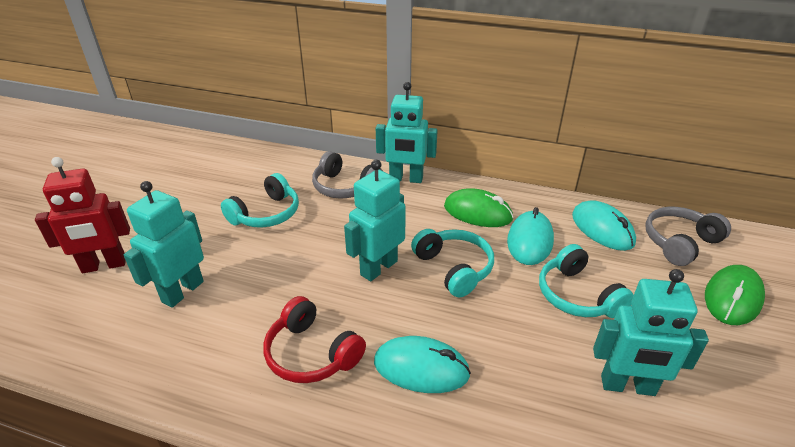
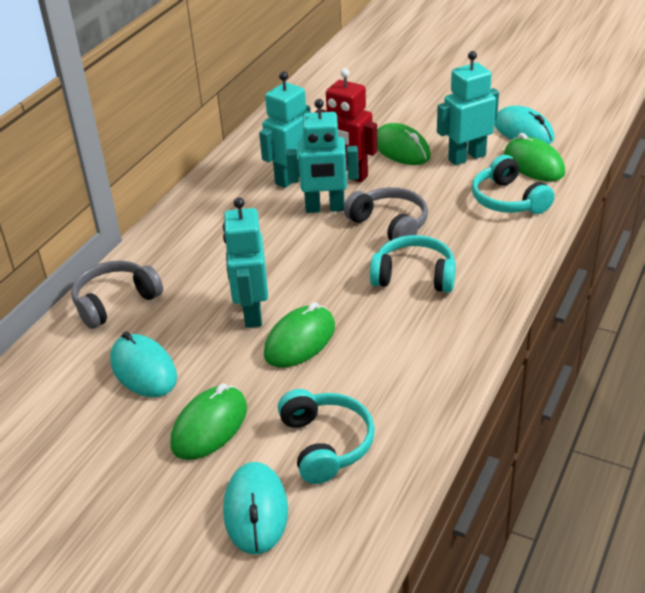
green mouse: [444,189,514,227] [705,265,765,325] = 2 -> [171,383,247,460] [264,302,335,368] [377,123,431,165] [504,133,565,182] = 4
red headphones: [263,296,366,383] = 1 -> none = 0

